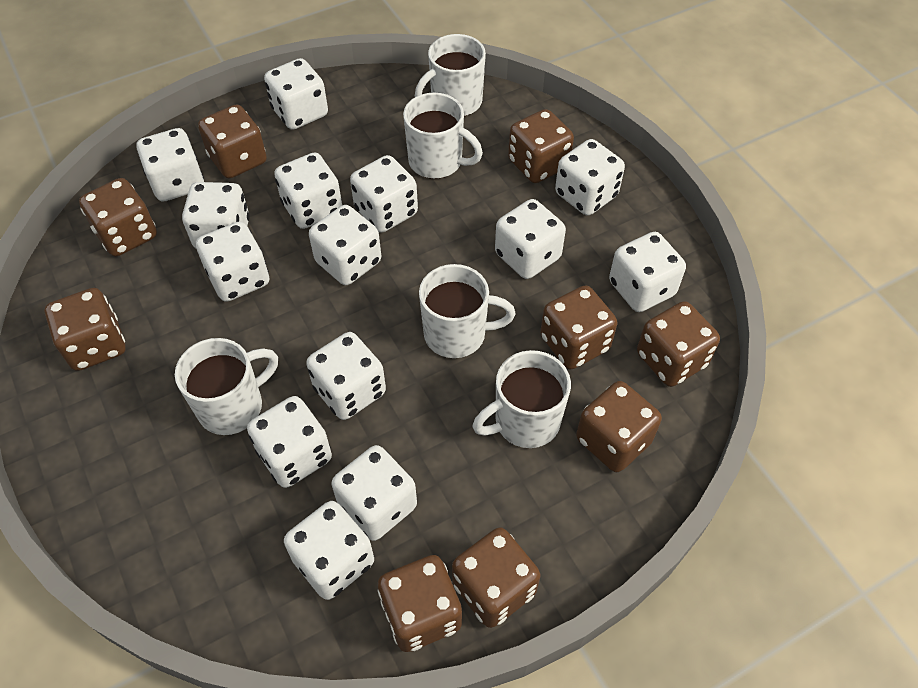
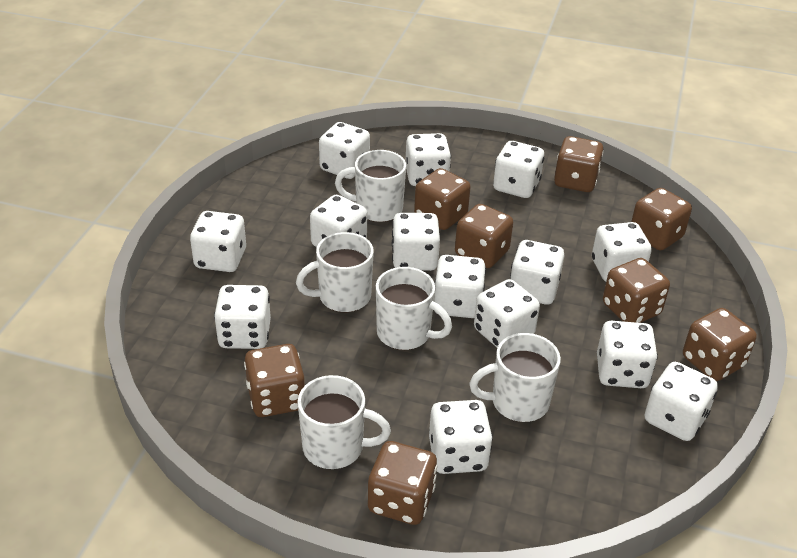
brown dice: [45,288,125,371] [79,178,157,257] [198,104,267,178] [378,555,462,652] [452,527,540,628] [508,109,574,183] [540,285,617,369] [576,381,662,472] [637,301,720,387] = 9 -> [244,344,305,417] [368,441,437,525] [414,168,471,230] [455,204,513,268] [554,136,604,192] [603,258,670,323] [631,188,692,251] [683,308,757,381] = 8

